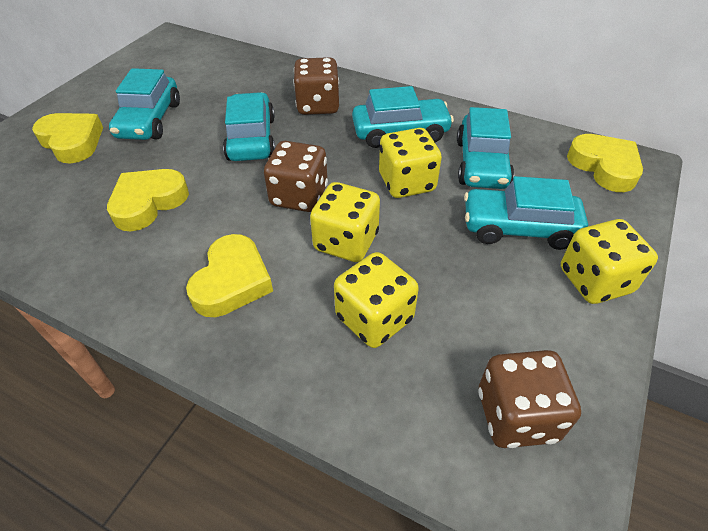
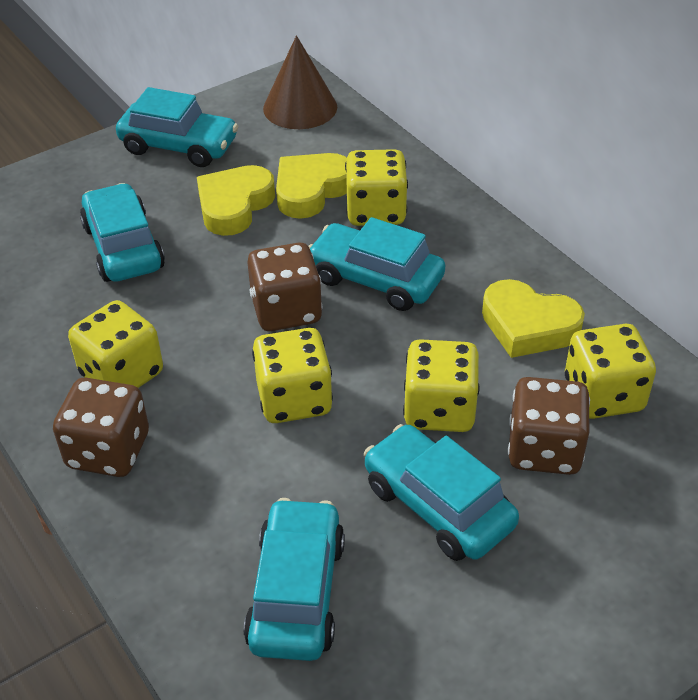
brown cone: none = 0 -> [263,35,337,129] = 1
yellow dice: [310,182,380,262] [334,252,419,348] [379,128,442,198] [561,219,658,304] = 4 -> [68,300,163,388] [252,328,333,423] [345,149,408,226] [403,339,479,432] [565,324,656,419] = 5
yellow heart: [32,113,103,163] [107,169,189,231] [186,234,273,317] [567,134,643,192] = 4 -> [197,165,275,236] [276,153,347,219] [482,279,585,358] = 3

